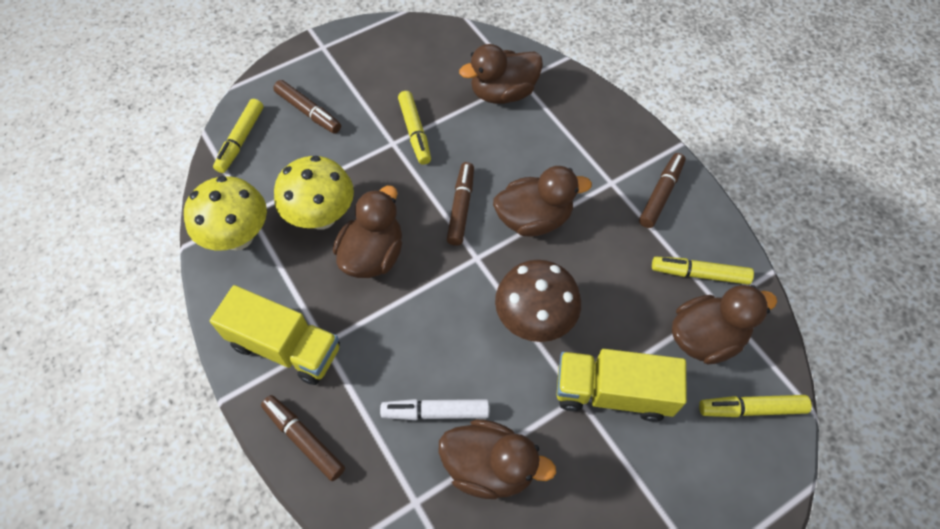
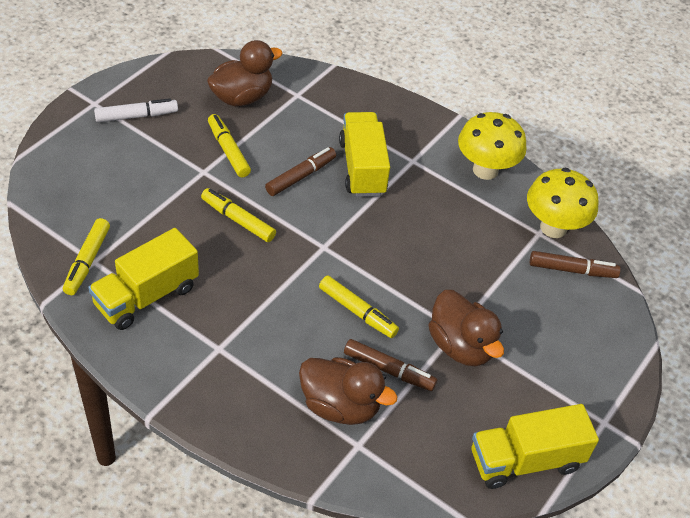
brown duck: [333,186,402,278] [438,419,556,499] [459,44,543,104] [493,166,592,237] [672,285,777,365] = 5 -> [207,40,283,107] [299,357,398,425] [429,290,504,367] = 3
brown marker: [261,395,345,481] [273,80,341,134] [447,162,474,246] [639,153,685,228] = 4 -> [265,147,336,196] [344,339,437,391] [530,251,621,278] = 3
brown mushroom: [495,260,581,342] = 1 -> none = 0
yellow truck: [210,285,340,385] [557,349,687,422] = 2 -> [88,228,199,330] [339,112,390,197] [471,404,599,489] = 3

